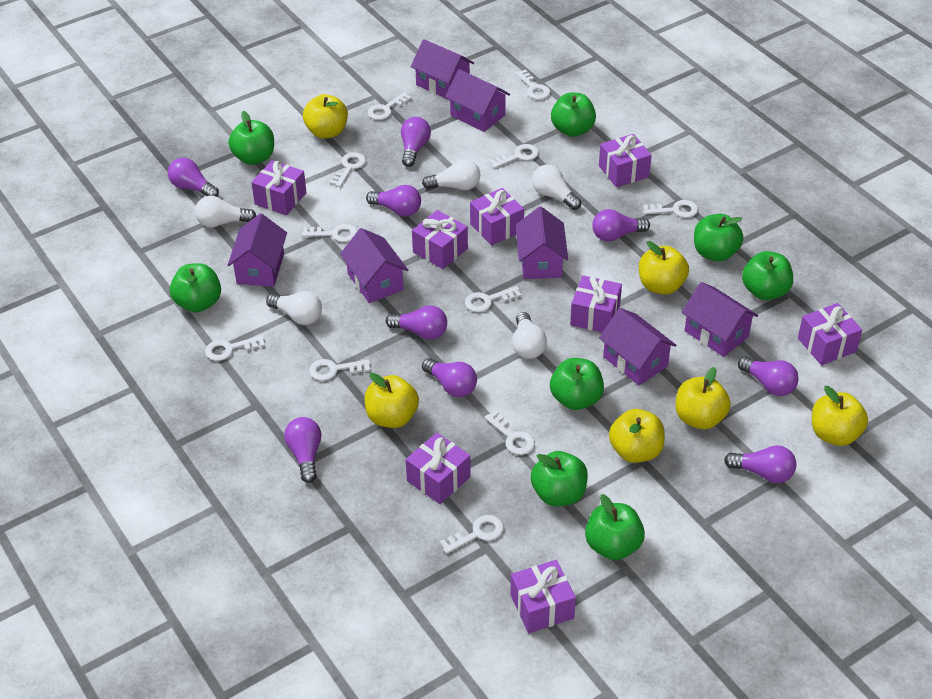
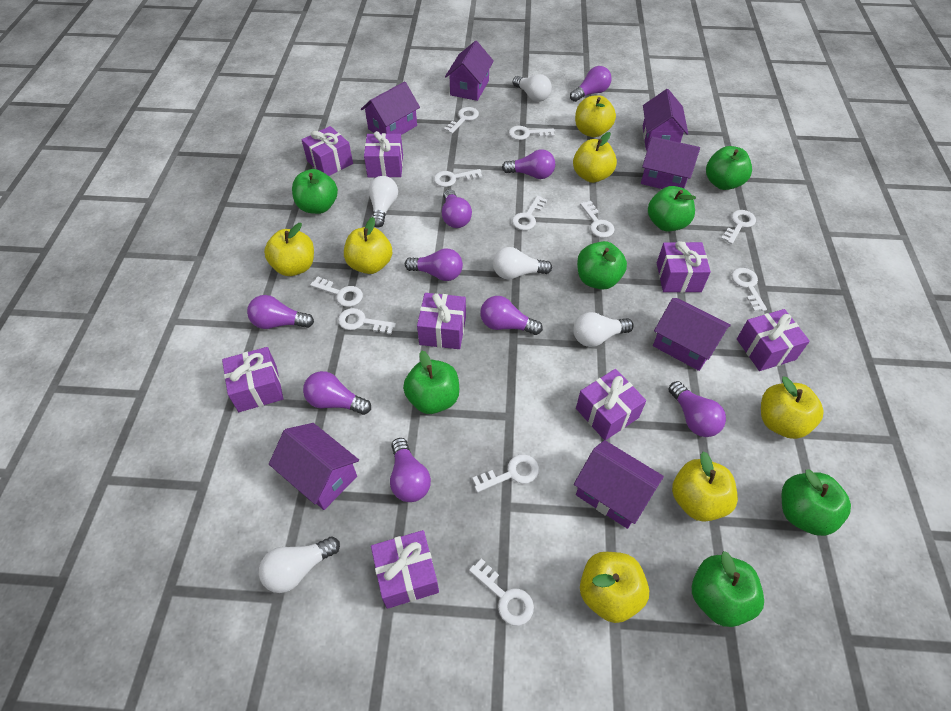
green apple: [170,263,221,312] [228,111,274,165] [531,451,588,506] [550,358,604,410] [551,92,596,137] [585,494,645,560] [694,214,743,262] [742,251,793,300] = 8 -> [292,169,338,214] [403,351,459,414] [577,241,627,289] [648,186,696,232] [692,551,764,627] [706,146,752,190] [782,470,851,536] = 7
yellow apple: [303,94,348,139] [365,373,419,428] [609,409,665,463] [639,241,689,295] [676,367,731,429] [812,386,868,446] = 6 -> [264,223,314,276] [344,217,392,274] [573,132,617,183] [575,95,616,137] [580,552,649,623] [672,451,738,522] [761,377,824,439] = 7

